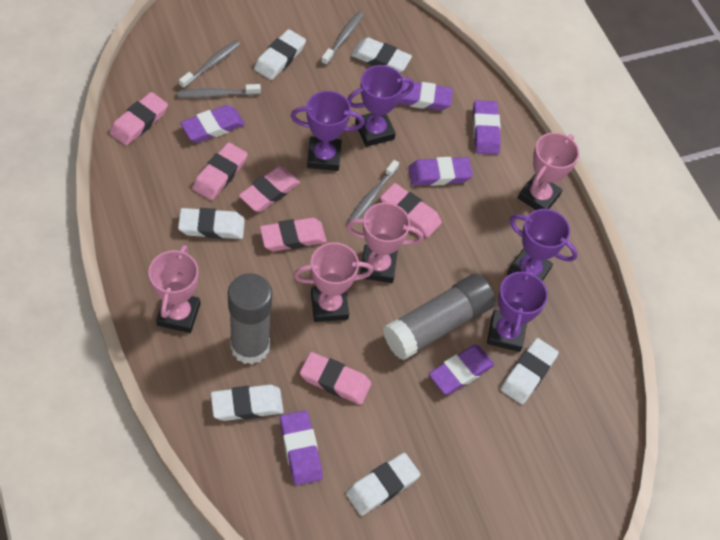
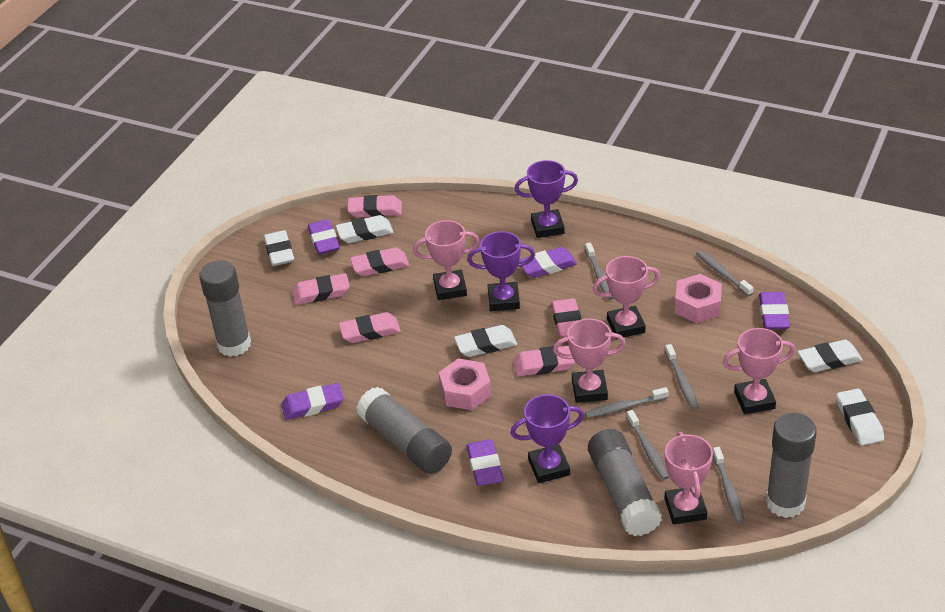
grey glue stick: [228,273,272,364] [383,274,495,361] = 2 -> [199,260,251,357] [356,387,452,474] [588,429,662,536] [766,413,817,518] = 4
grey toothbrush: [178,84,261,98] [179,40,240,89] [321,12,364,65] [348,160,399,222] = 4 -> [585,243,613,300] [585,387,669,418] [627,410,669,480] [665,344,699,410] [696,251,754,296] [713,447,745,523] = 6
pink nut: none = 0 -> [439,358,491,410] [675,274,722,323] = 2
pink trophy: [149,245,200,333] [293,242,373,322] [346,202,423,283] [518,132,579,210] = 4 -> [413,220,480,300] [553,319,626,403] [593,256,660,339] [664,432,713,525] [723,328,795,414] = 5
purple eraser: [180,105,245,143] [280,410,323,486] [397,82,453,110] [408,157,473,186] [429,345,494,394] [473,100,501,155] = 6 -> [281,383,344,420] [308,219,340,255] [466,439,504,486] [519,247,577,278] [759,292,790,329] = 5
purple trophy: [291,91,364,171] [347,65,414,147] [487,266,548,352] [507,209,578,281] = 4 -> [467,231,535,311] [511,394,584,483] [515,160,578,238] = 3
white eraser: [178,208,245,239] [211,385,283,421] [254,29,306,80] [346,453,420,516] [351,38,412,73] [501,338,559,404] = 6 -> [264,230,294,266] [336,215,393,243] [454,325,517,357] [798,340,863,372] [836,389,884,445] = 5

